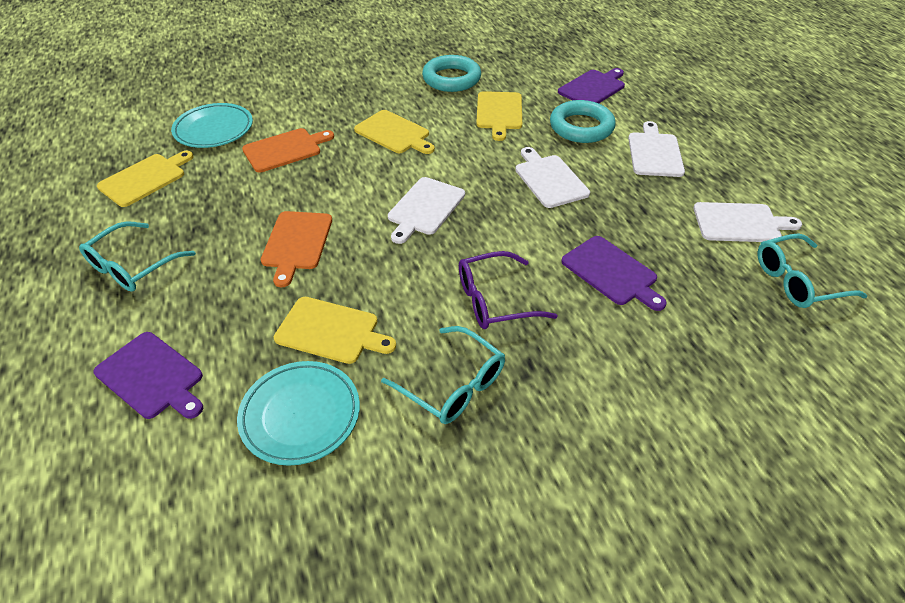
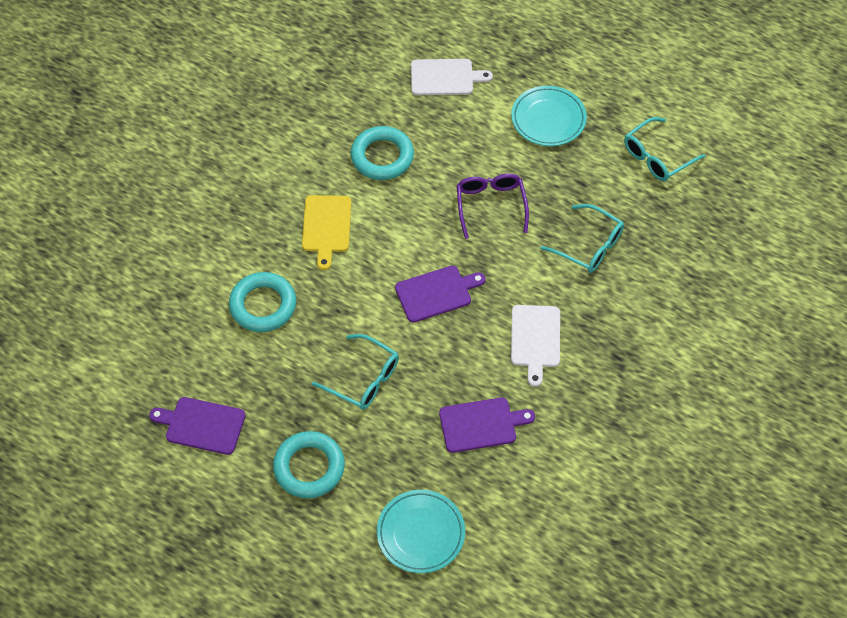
orange cutting board: [242,128,334,173] [261,211,332,287] = 2 -> none = 0
turquoise ring: [422,55,481,92] [550,100,616,143] = 2 -> [229,272,296,332] [273,431,345,498] [351,126,414,180] = 3
white cutting board: [388,177,465,244] [515,147,590,208] [628,121,685,177] [693,202,802,242] = 4 -> [411,59,493,95] [511,305,560,387] = 2
yellow cutting board: [97,151,194,207] [274,297,396,364] [354,110,435,154] [476,91,522,141] = 4 -> [302,195,351,270] = 1

